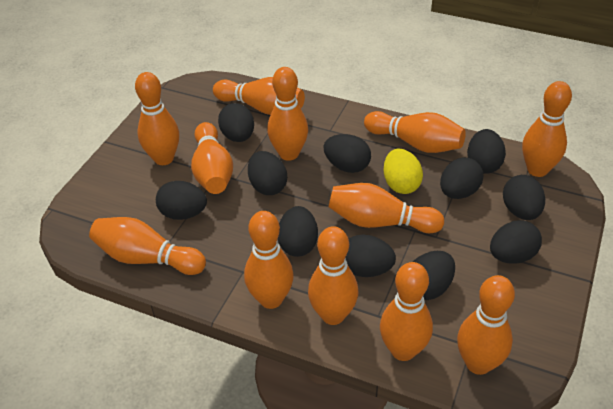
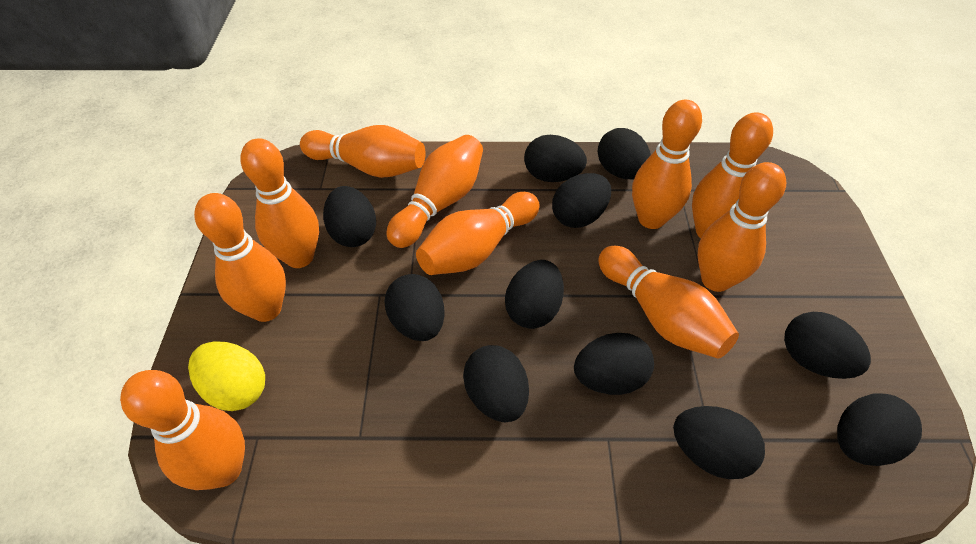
orange bowling pin: [89,217,206,275] [135,72,179,165] [191,122,233,194] [213,77,305,115] [244,211,294,309] [267,67,308,161] [308,226,358,325] [329,183,444,233] [364,111,466,153] [380,262,433,361] [457,275,515,375] [522,81,572,177] = 12 -> [120,370,245,490] [194,193,286,322] [241,139,319,268] [300,125,426,178] [387,135,483,248] [416,192,540,275] [598,246,739,359] [632,100,702,229] [692,112,773,238] [698,162,786,292] = 10

